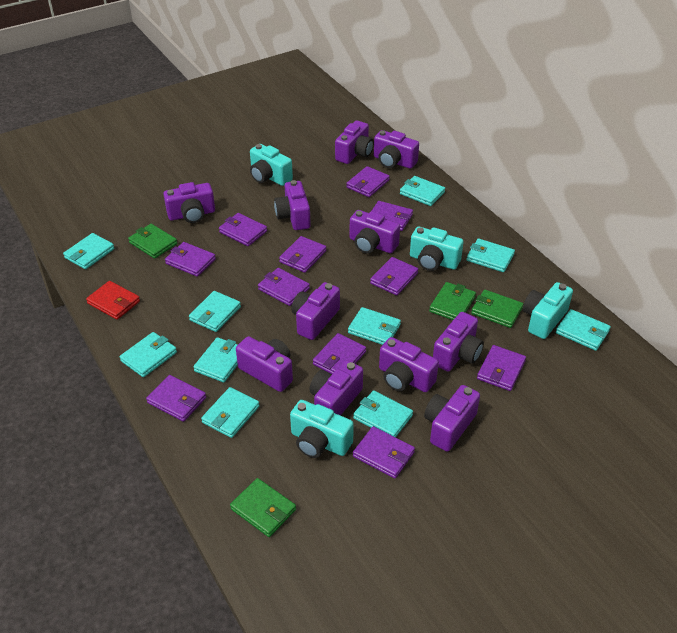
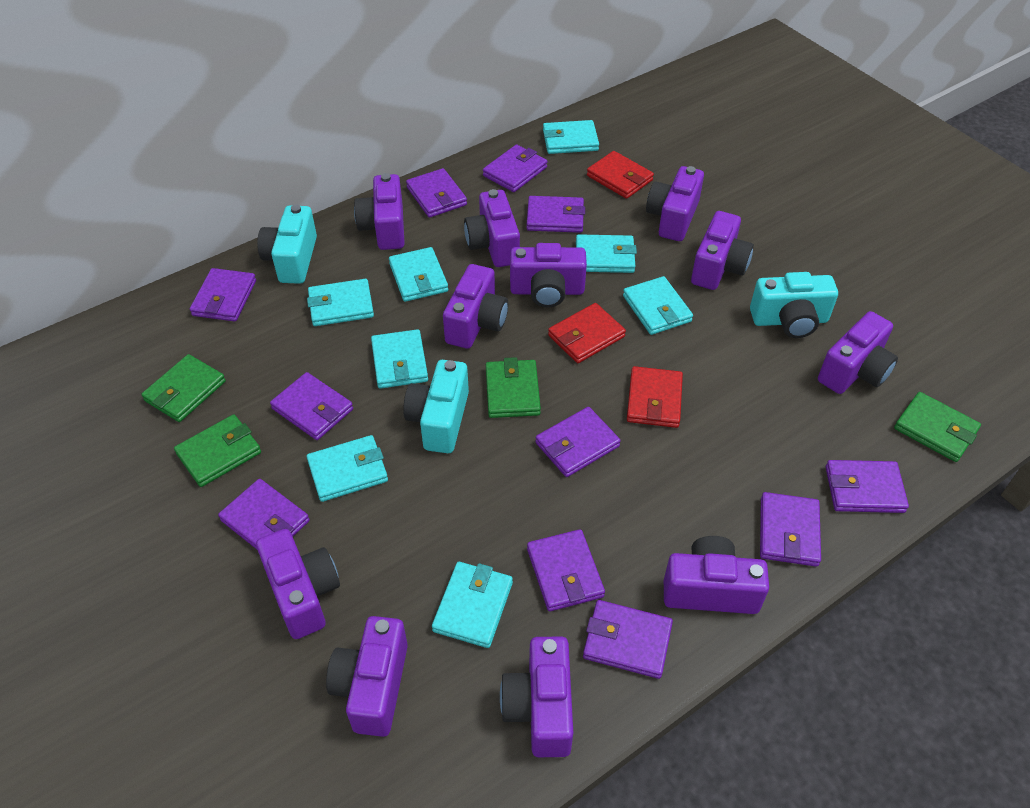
red wallet: [86,281,140,320] = 1 -> [548,303,626,363] [587,151,654,199] [627,366,683,428] = 3
turquoise camera: [250,144,293,186] [290,400,354,458] [410,227,464,271] [523,282,573,339] = 4 -> [257,204,317,284] [403,360,469,453] [750,272,838,338] = 3
turquoise wallet: [63,233,115,269] [120,332,177,377] [189,291,241,332] [194,337,238,383] [201,387,260,438] [348,307,401,345] [353,390,413,437] [400,176,445,206] [467,238,515,272] [556,309,611,351] = 10 -> [307,279,374,326] [307,435,388,502] [371,329,428,389] [389,247,448,302] [432,562,513,648] [543,120,599,154] [576,234,637,273] [623,276,693,335] = 8

